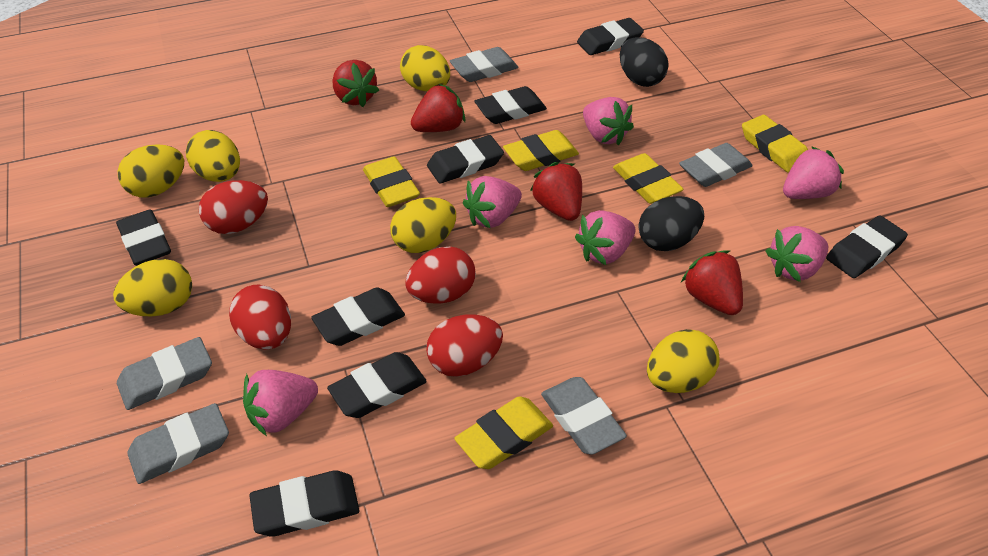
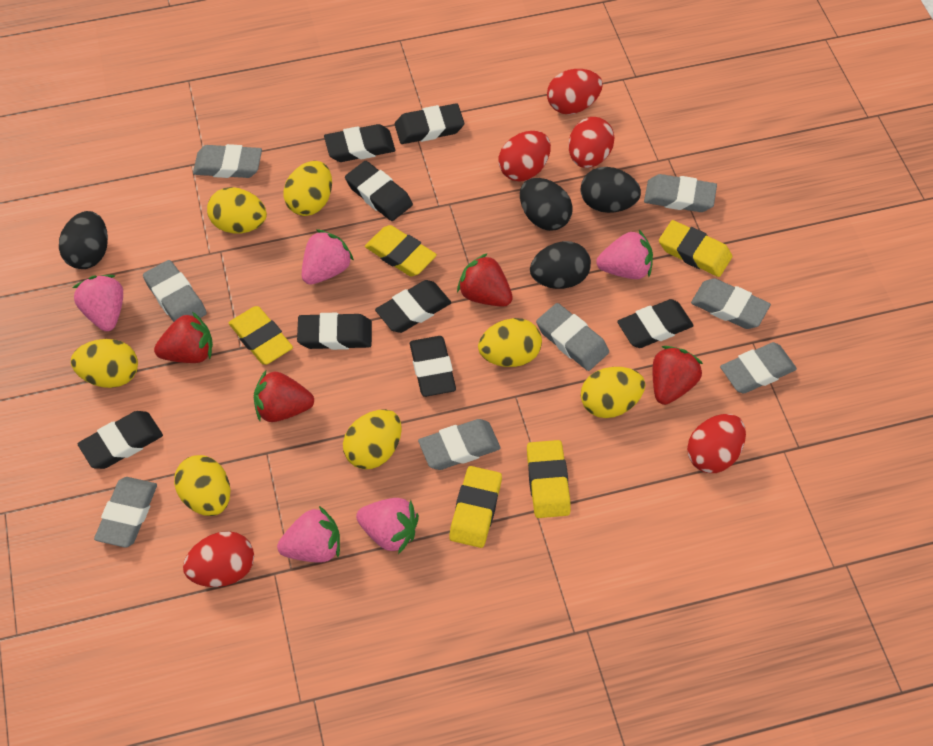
black egg: [620,37,668,87] [638,196,704,251] = 2 -> [59,211,108,269] [520,178,573,231] [530,241,591,289] [581,167,641,213] = 4
grey eraser: [117,337,212,410] [127,403,229,484] [450,47,518,82] [541,377,627,455] [679,143,753,187] = 5 -> [94,477,157,548] [143,260,207,322] [193,144,262,178] [418,419,501,470] [536,303,609,371] [644,174,717,212] [691,278,771,329] [720,342,797,394] = 8
pink strawberry: [243,370,318,436] [463,176,522,229] [575,210,636,265] [583,97,634,146] [766,226,828,282] [783,146,844,199] = 6 -> [73,275,123,331] [277,506,340,563] [302,229,354,285] [356,498,419,554] [596,230,653,279] = 5
red egg: [199,180,268,234] [229,285,291,350] [405,246,476,304] [426,314,503,377] = 4 -> [183,531,254,587] [499,131,551,182] [547,69,603,115] [569,117,615,168] [687,414,746,473] = 5
yellow egg: [113,259,192,317] [118,144,184,198] [186,130,240,182] [390,197,456,253] [400,45,450,91] [647,329,720,393] = 6 -> [71,339,138,388] [174,455,230,516] [207,187,267,234] [283,161,332,216] [343,409,402,469] [478,318,542,367] [581,367,645,418] = 7

